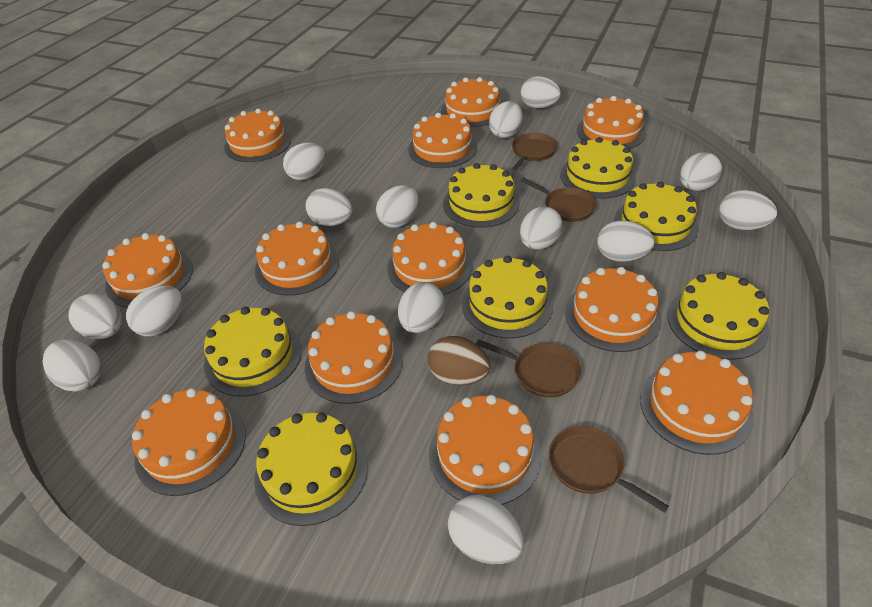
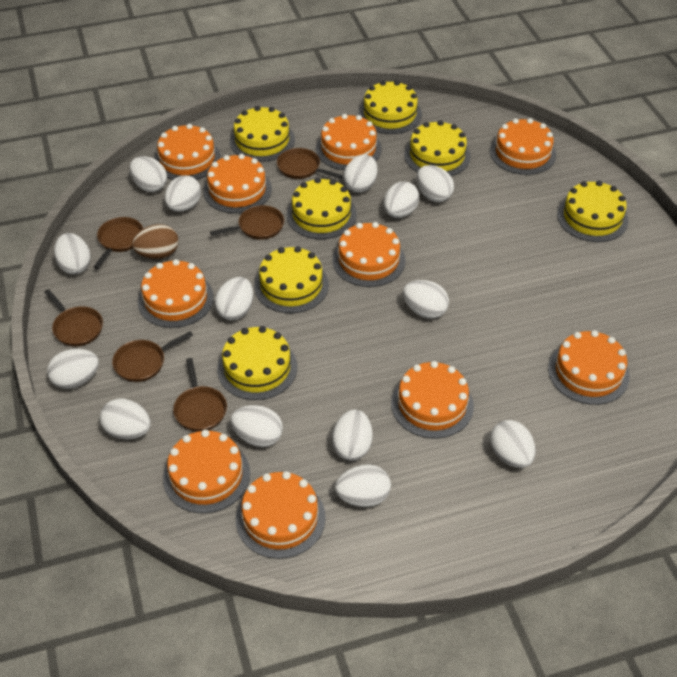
brown pan: [476,339,581,398] [512,133,557,171] [521,178,596,222] [549,426,669,513] = 4 -> [44,289,103,347] [94,217,143,269] [112,331,193,382] [173,358,227,431] [210,205,284,240] [277,148,342,179] = 6
orange cake: [102,233,193,307] [132,388,246,496] [224,108,291,162] [255,221,339,296] [305,311,403,404] [387,222,473,295] [408,113,477,168] [429,395,541,505] [441,77,501,127] [565,267,662,352] [577,96,646,149] [640,351,754,455] = 12 -> [138,259,214,328] [154,124,221,180] [163,430,250,513] [203,154,272,213] [236,471,326,559] [316,114,382,170] [332,222,406,287] [391,361,474,439] [490,118,556,175] [548,330,630,405] = 10

